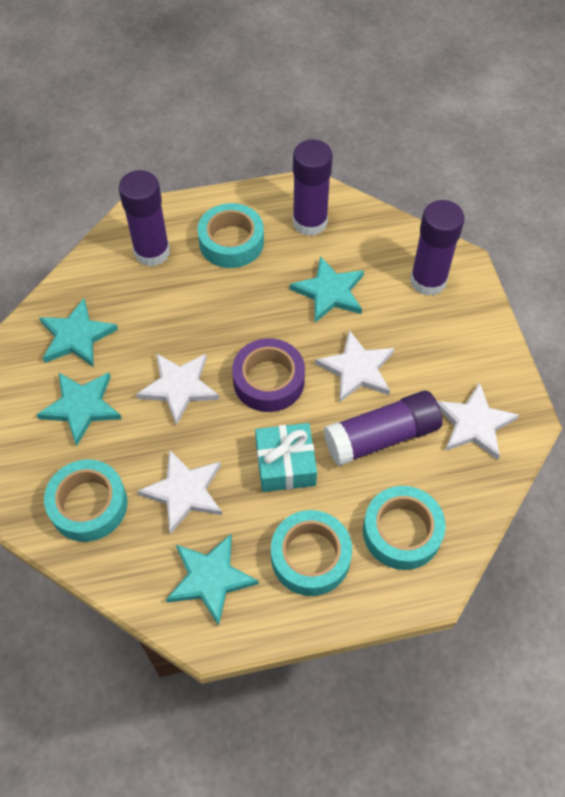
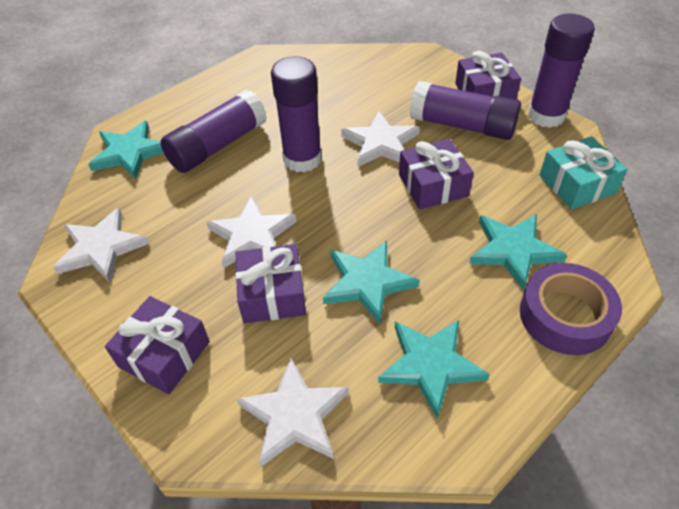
purple gift: none = 0 -> [105,296,210,394] [235,244,306,323] [399,139,474,209] [455,51,521,99] = 4
turquoise tape: [44,460,128,542] [197,203,264,268] [271,510,352,596] [363,486,446,570] = 4 -> none = 0

